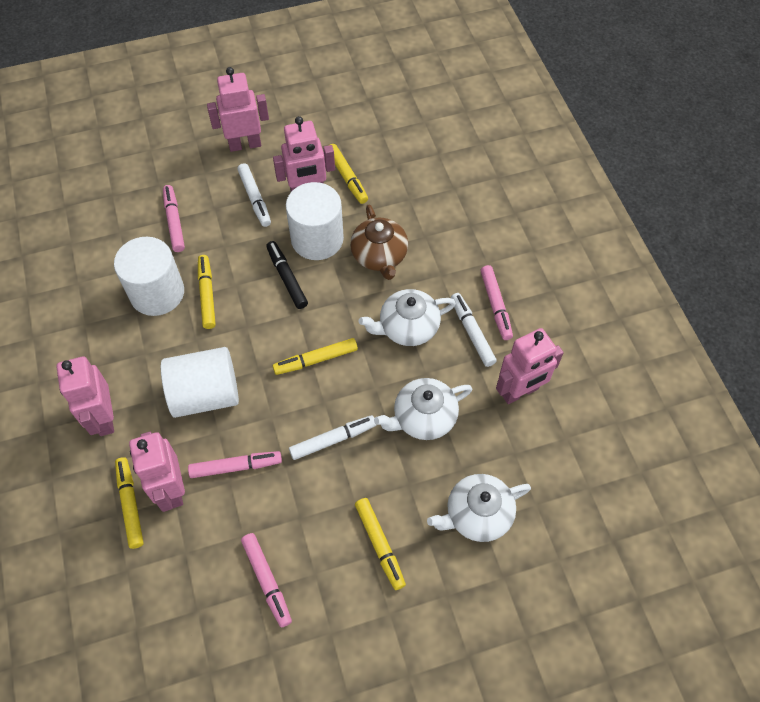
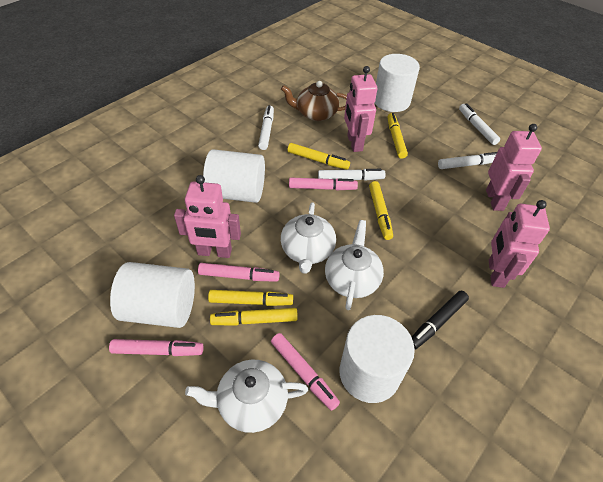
pink robot: [56,356,114,436] [129,432,185,512] [207,67,269,152] [273,116,335,192] [496,328,564,404] = 5 -> [174,175,241,258] [344,66,377,152] [486,124,542,211] [489,200,550,288] = 4
white cylinder: [114,237,184,316] [161,347,239,418] [286,182,344,260] = 3 -> [110,262,195,328] [203,149,265,203] [339,315,415,403] [375,54,420,112] = 4
white marker: [237,163,271,227] [289,415,376,460] [451,293,497,367] = 3 -> [258,105,274,150] [318,169,386,181] [438,152,497,169] [459,103,500,145] = 4

